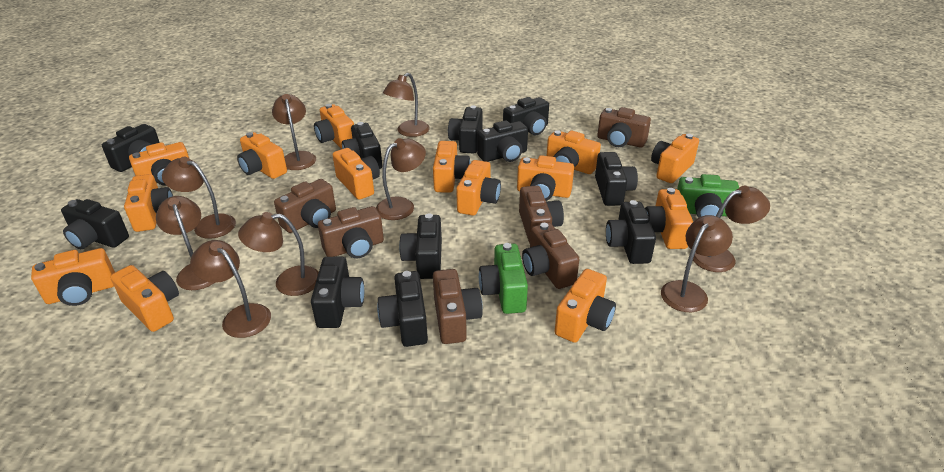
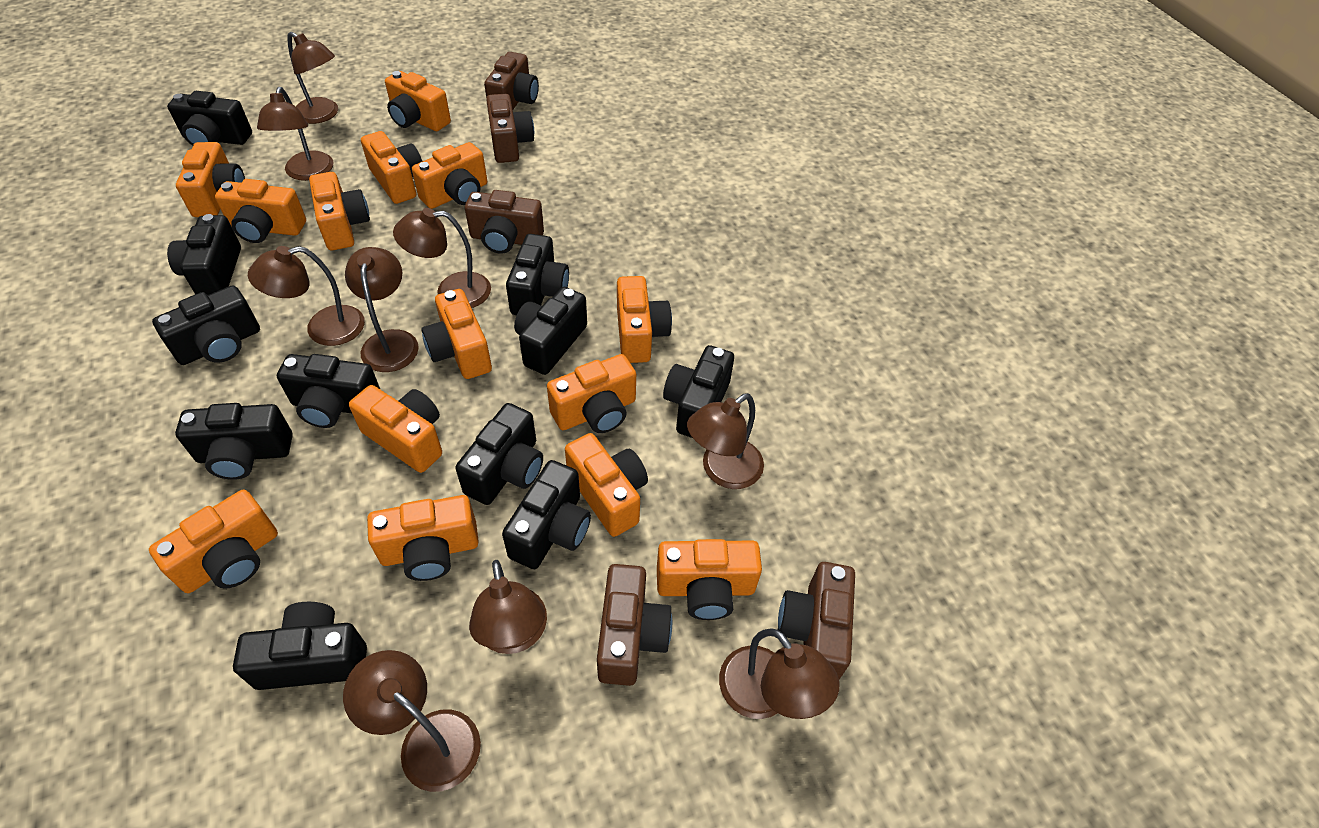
brown camera: [274,179,336,233] [318,206,384,258] [433,269,483,344] [519,186,564,244] [522,223,579,289] [597,107,651,148] = 6 -> [465,190,544,254] [484,52,539,109] [486,94,534,163] [597,564,672,686] [778,562,855,679] = 5
green camera: [479,243,528,314] [677,174,739,218] = 2 -> none = 0

